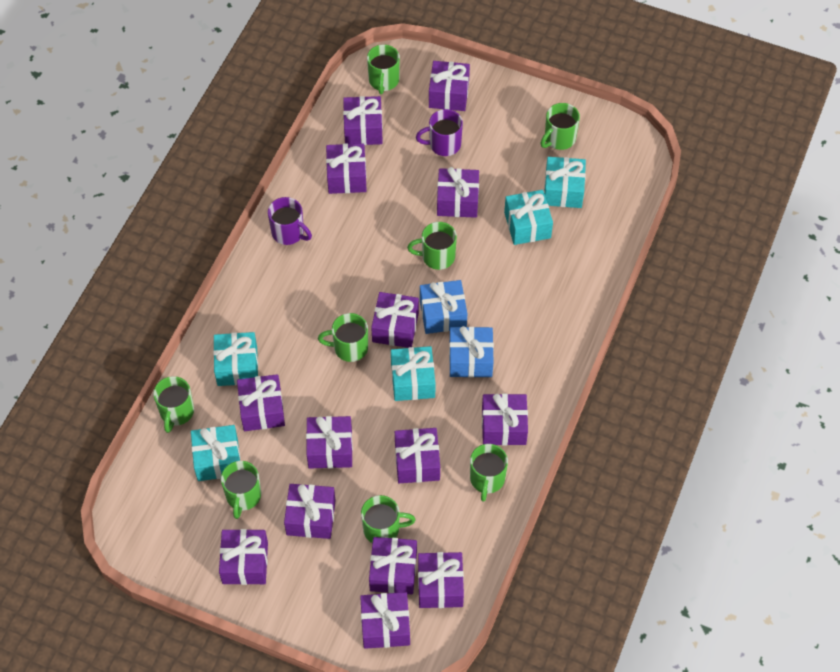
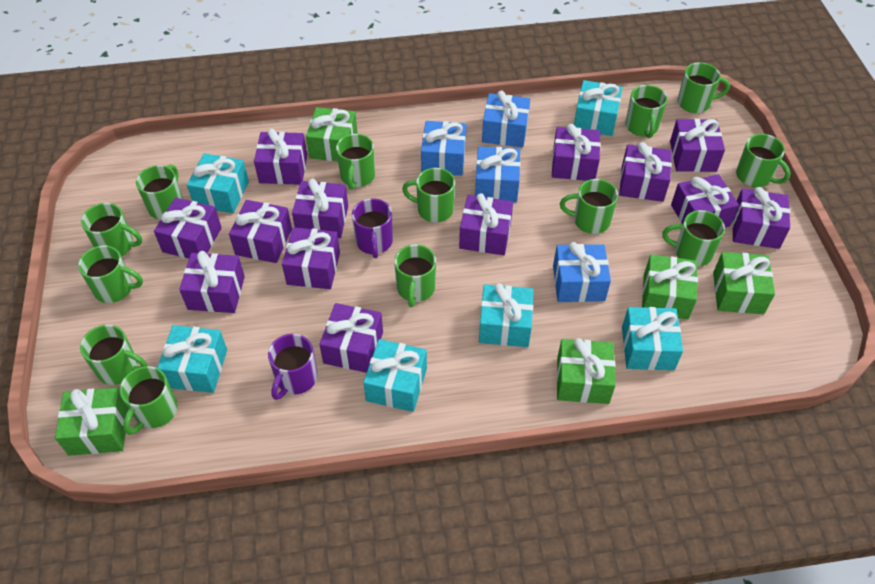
blue gift: [420,280,467,334] [449,326,494,378] = 2 -> [421,121,466,176] [475,147,520,202] [482,91,530,147] [553,242,611,302] = 4
green gift: none = 0 -> [55,388,129,456] [306,107,358,161] [557,338,616,404] [642,254,698,319] [713,252,775,314] = 5
green mug: [153,376,194,433] [221,461,261,519] [318,313,368,362] [361,495,416,543] [367,45,400,94] [407,222,457,270] [470,444,508,502] [541,103,580,150] = 8 -> [78,245,143,303] [80,325,147,385] [81,203,142,256] [120,366,177,435] [136,164,183,220] [336,134,375,190] [394,245,436,307] [402,168,455,222] [560,179,618,234] [625,85,667,138] [662,210,725,267] [677,62,730,113] [736,134,791,187] = 13
purple gift: [219,529,268,585] [237,374,285,431] [284,484,336,539] [306,416,353,469] [326,143,367,194] [343,96,383,145] [360,592,410,649] [369,537,417,594] [371,292,419,348] [395,428,440,483] [418,552,464,608] [429,61,470,111] [437,167,479,218] [482,394,528,445] = 14 -> [154,198,222,259] [179,251,245,313] [229,200,292,263] [254,128,307,185] [282,227,340,289] [292,178,348,238] [319,303,383,373] [459,193,513,255] [552,124,601,181] [619,142,672,202] [670,119,725,172] [671,174,739,228] [732,187,790,249] = 13
turquoise gift: [191,425,240,481] [213,332,258,386] [391,346,436,401] [504,190,553,245] [544,157,586,208] = 5 -> [157,325,227,393] [187,153,249,213] [363,339,427,412] [479,283,534,347] [574,80,622,136] [622,307,683,370] = 6

